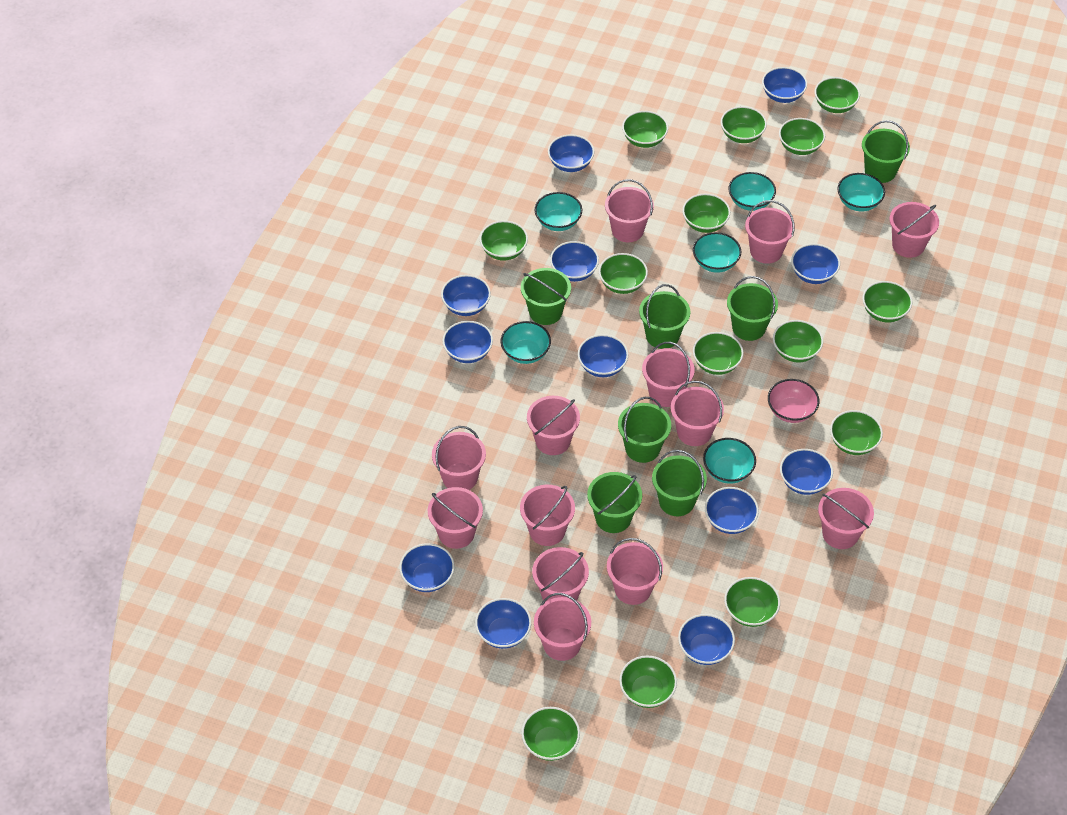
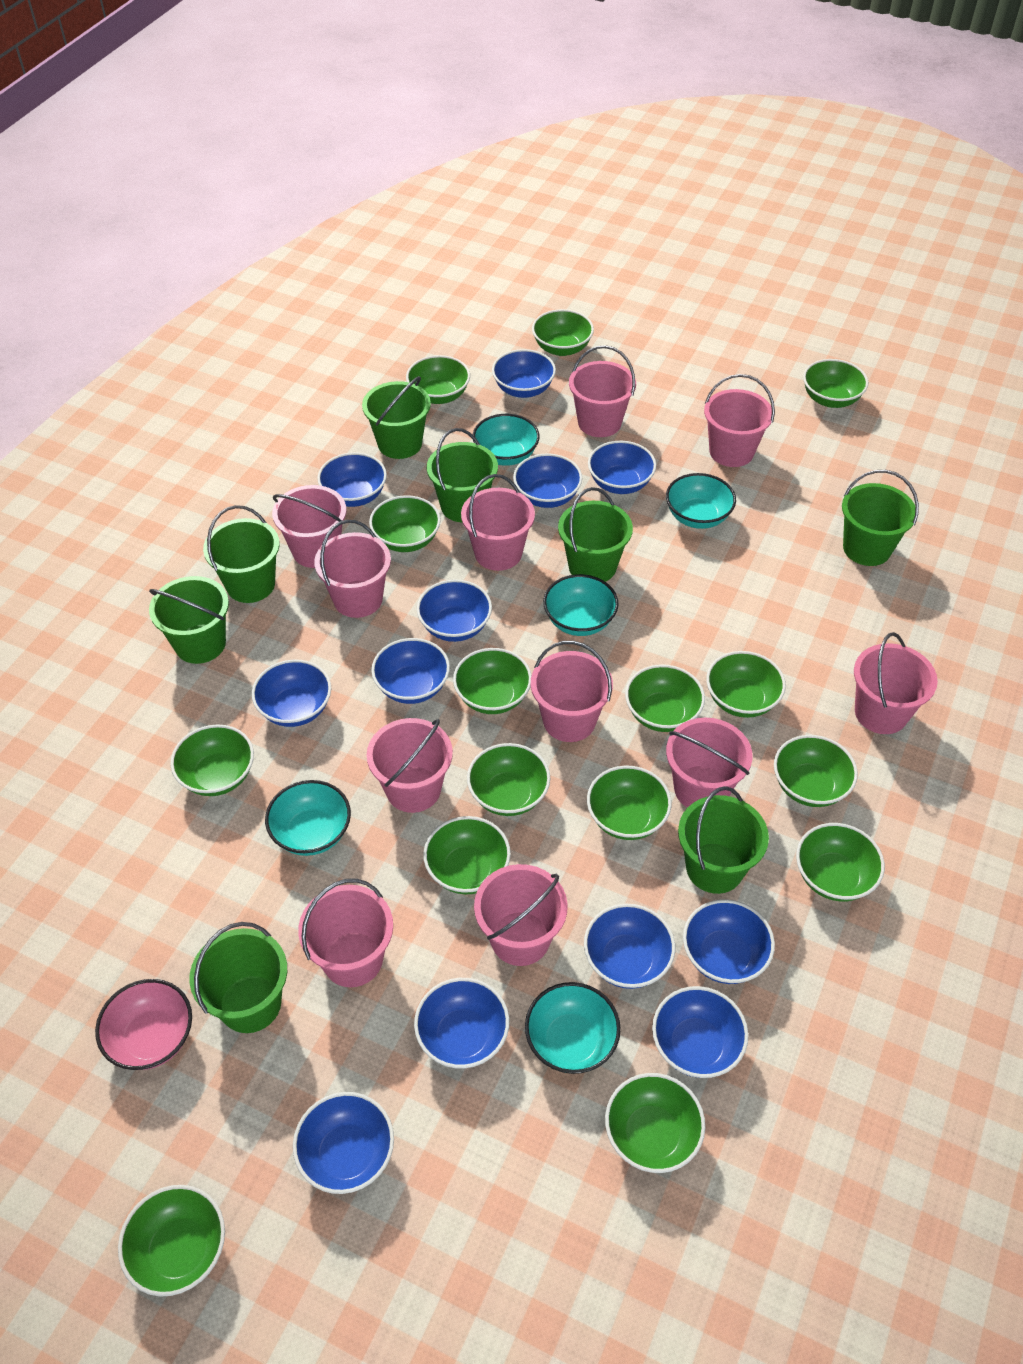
green bowl: [480,221,528,261] [521,707,580,761] [599,253,648,294] [619,655,677,708] [622,111,668,148] [682,193,730,233] [693,332,744,375] [721,106,767,143] [724,577,780,627] [773,320,823,363] [779,118,825,155] [815,77,860,113] [830,410,883,455] [862,281,913,323] = 14 -> [118,1185,225,1297] [170,724,254,796] [369,495,441,552] [406,355,470,404] [423,816,511,895] [453,648,532,714] [467,743,550,816] [532,309,594,356] [587,765,672,840] [605,1073,705,1173] [625,664,705,732] [706,651,786,718] [774,735,858,807] [796,823,885,902] [803,359,868,408] = 15
green bucket: [521,268,571,325] [587,472,642,533] [618,397,671,463] [639,284,690,349] [652,450,707,516] [727,276,778,341] [862,120,910,183] = 7 -> [149,576,229,664] [189,922,287,1033] [203,505,280,603] [362,376,431,459] [427,428,498,523] [558,487,633,582] [678,786,769,894] [842,470,919,566] = 8
pink bucket: [428,487,483,549] [432,426,486,490] [520,485,575,546] [527,396,580,455] [532,547,589,601] [534,593,591,661] [605,179,654,242] [607,538,663,605] [642,342,695,407] [671,381,724,446] [745,200,795,264] [818,488,874,549] [890,202,939,258] = 13 -> [272,485,346,568] [298,878,393,987] [314,520,391,618] [367,718,453,813] [461,474,535,571] [474,864,568,966] [531,641,613,742] [569,345,636,437] [666,718,753,808] [704,374,775,467] [854,632,938,734] = 11
turquoise bowl: [501,321,551,364] [535,192,582,231] [693,232,741,273] [703,438,756,484] [728,172,776,211] [837,173,885,212] = 6 -> [265,780,351,856] [473,414,540,466] [525,982,621,1074] [543,574,619,636] [666,473,736,529] = 5

